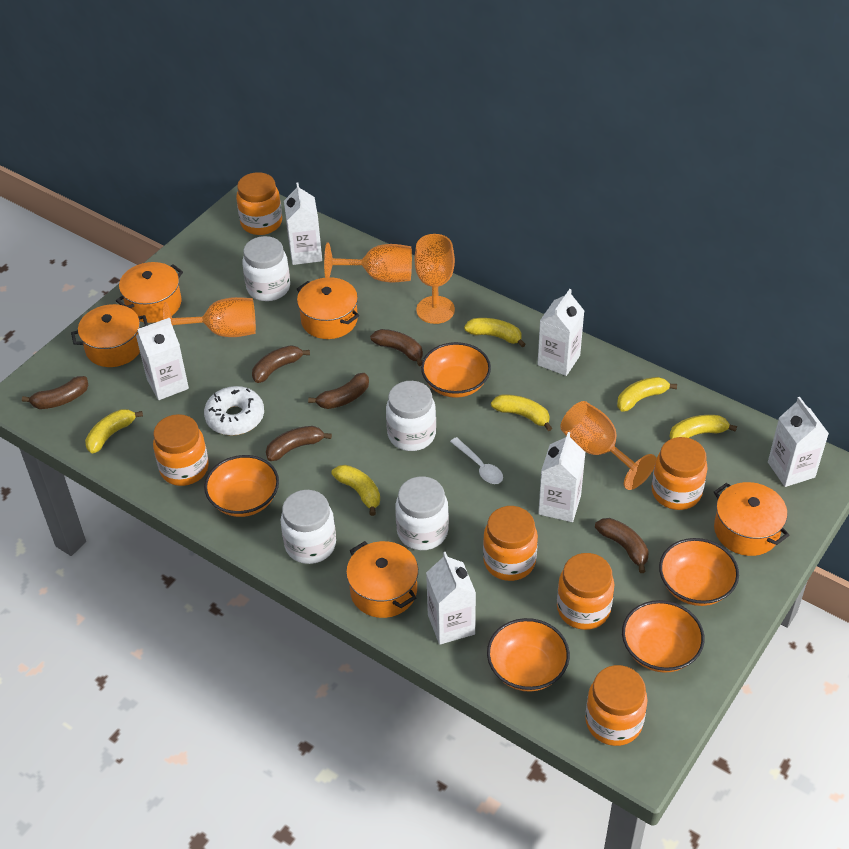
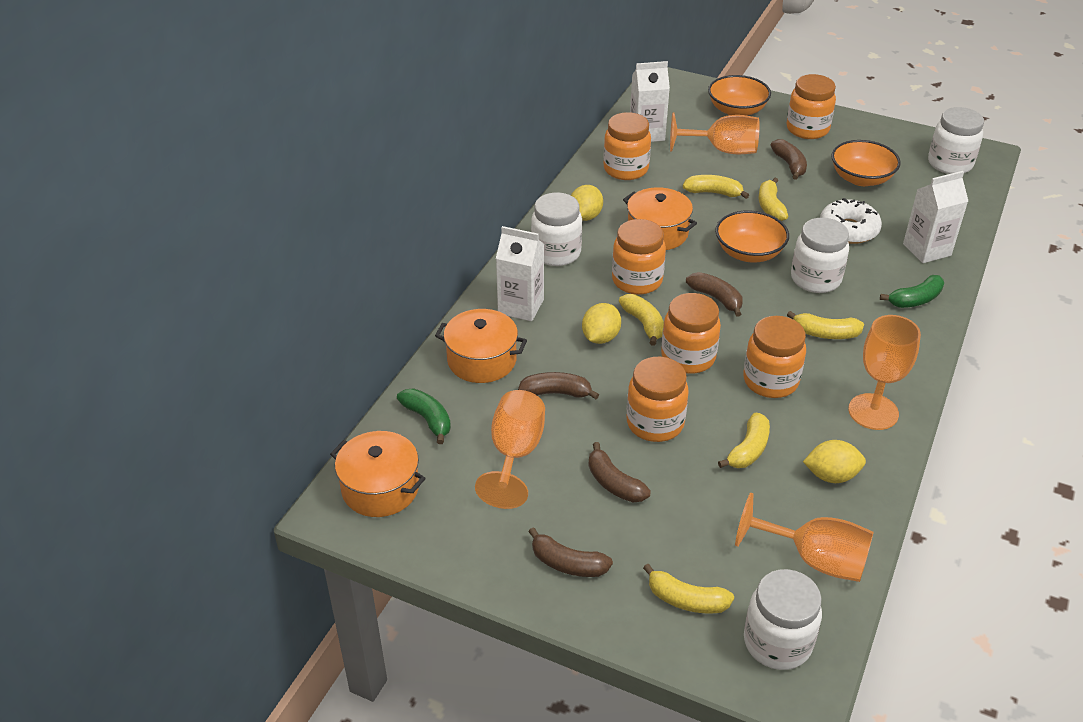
brown banana: [22,376,88,409] [252,345,310,383] [266,426,332,461] [308,373,369,409] [370,329,423,366] [595,518,649,573] = 6 -> [518,372,599,399] [528,527,613,577] [589,442,651,502] [686,272,743,317] [771,139,807,180] = 5
green banana: none = 0 -> [397,388,451,444] [880,275,944,308] = 2
orange bowl: [204,455,279,517] [421,342,491,398] [487,618,570,692] [622,600,704,673] [659,538,739,606] = 5 -> [708,75,771,116] [715,210,789,262] [831,140,901,186] = 3
orange pot: [71,304,148,367] [116,262,183,323] [297,277,360,339] [346,541,418,618] [714,482,789,556] = 5 -> [330,431,426,517] [435,309,527,383] [623,187,697,250] = 3
white carton: [136,317,189,400] [284,183,322,265] [426,552,476,645] [537,289,584,376] [538,432,586,522] [768,397,829,487] = 6 -> [496,226,544,321] [630,61,670,142] [903,171,968,263] = 3
white spoon: [450,437,503,484] = 1 -> none = 0
yellow lemon: none = 0 -> [571,185,603,221] [582,303,621,344] [803,440,866,483] = 3

